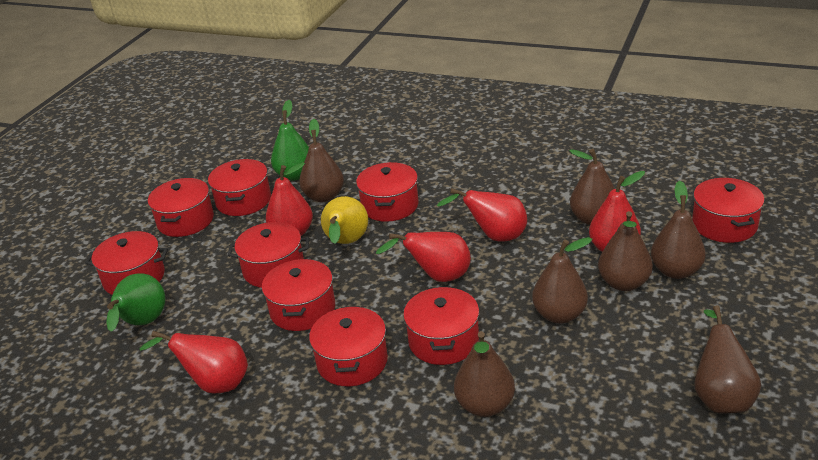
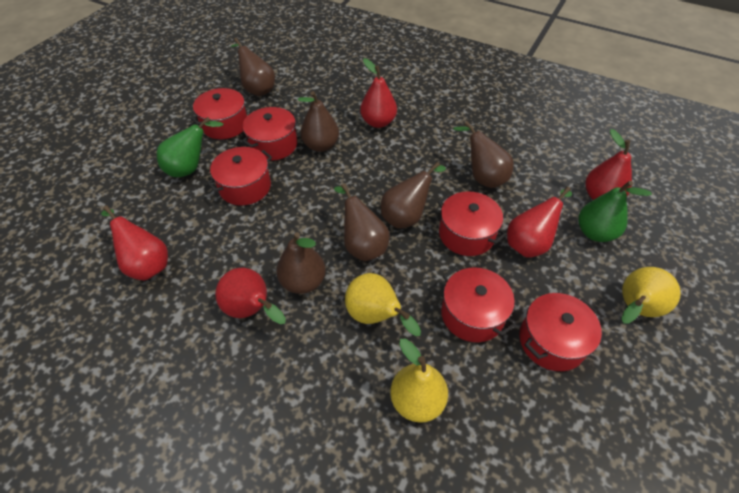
brown pear: [299,119,344,202] [454,331,515,417] [532,237,592,324] [569,149,615,225] [598,211,653,291] [651,181,706,279] [694,305,761,413] = 7 -> [230,38,275,96] [276,232,326,294] [298,91,339,152] [334,183,390,261] [381,162,446,228] [453,121,514,188] = 6
red pot: [85,231,168,295] [148,178,214,237] [208,159,271,216] [228,222,310,288] [262,259,335,331] [309,306,388,386] [356,162,419,222] [403,286,479,365] [692,178,764,243] = 9 -> [190,88,248,139] [207,147,272,206] [242,107,297,161] [438,191,506,256] [441,267,515,342] [519,293,602,371] = 6
yellow pear: [321,196,368,244] = 1 -> [345,273,421,336] [390,338,448,423] [622,267,681,324] = 3

